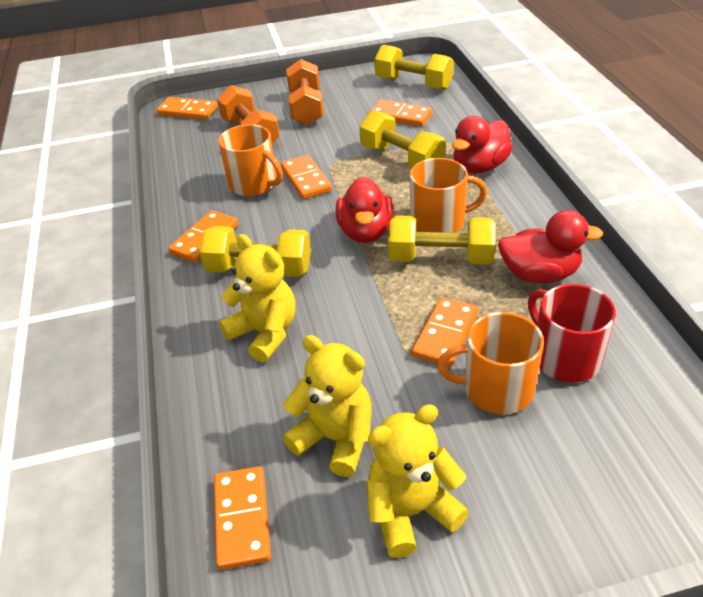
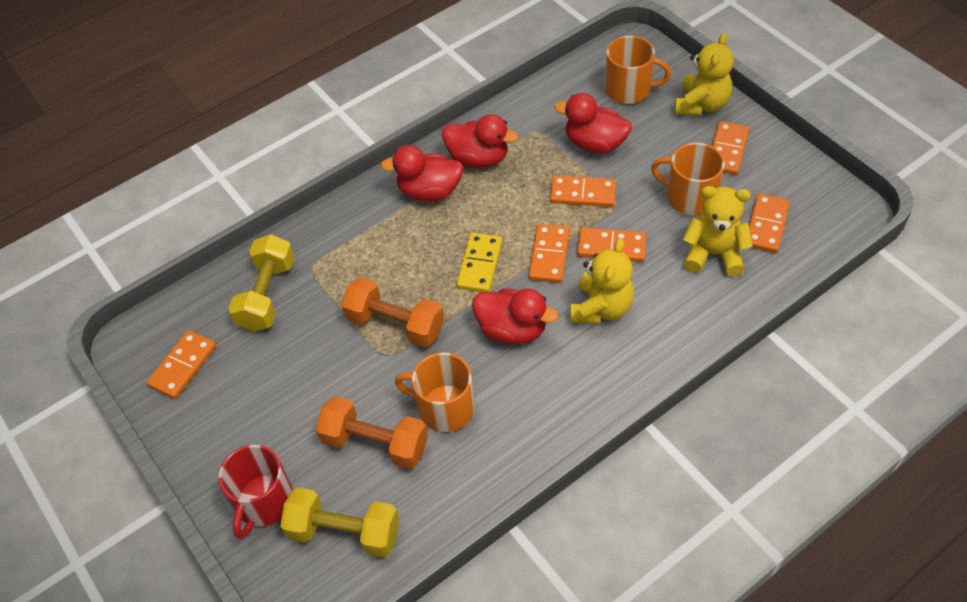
red duck: [336,177,393,243] [452,116,512,173] [498,210,603,283] = 3 -> [381,145,464,201] [442,114,518,168] [472,288,558,344] [554,93,632,153] = 4
yellow domino: none = 0 -> [457,233,502,292] = 1
yellow dumbbell: [200,226,311,277] [359,111,445,168] [374,45,454,90] [388,215,496,265] = 4 -> [228,234,295,332] [280,488,399,557] = 2

